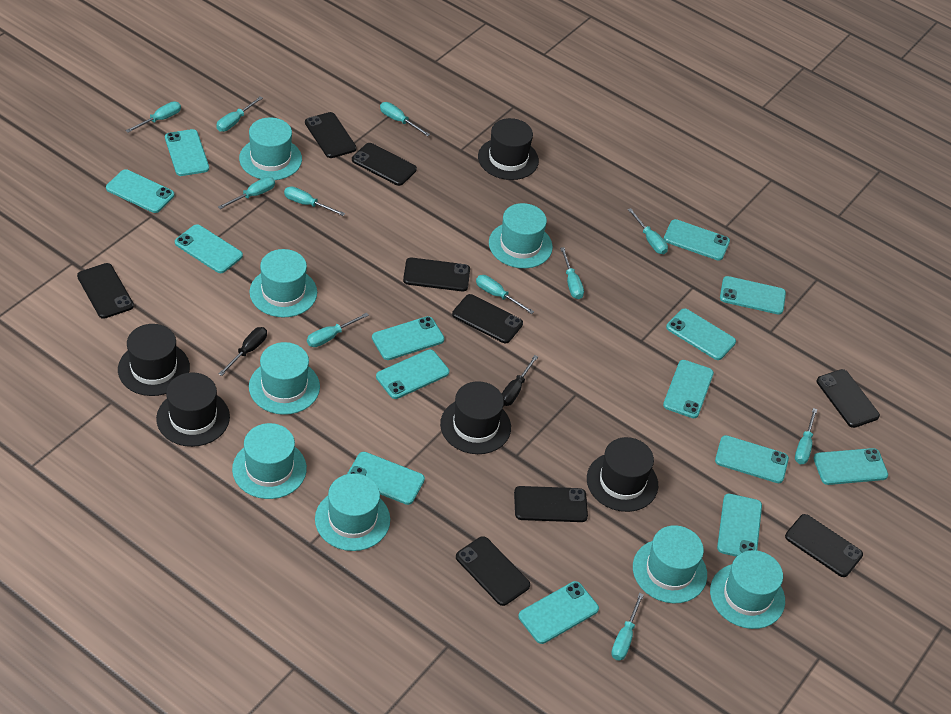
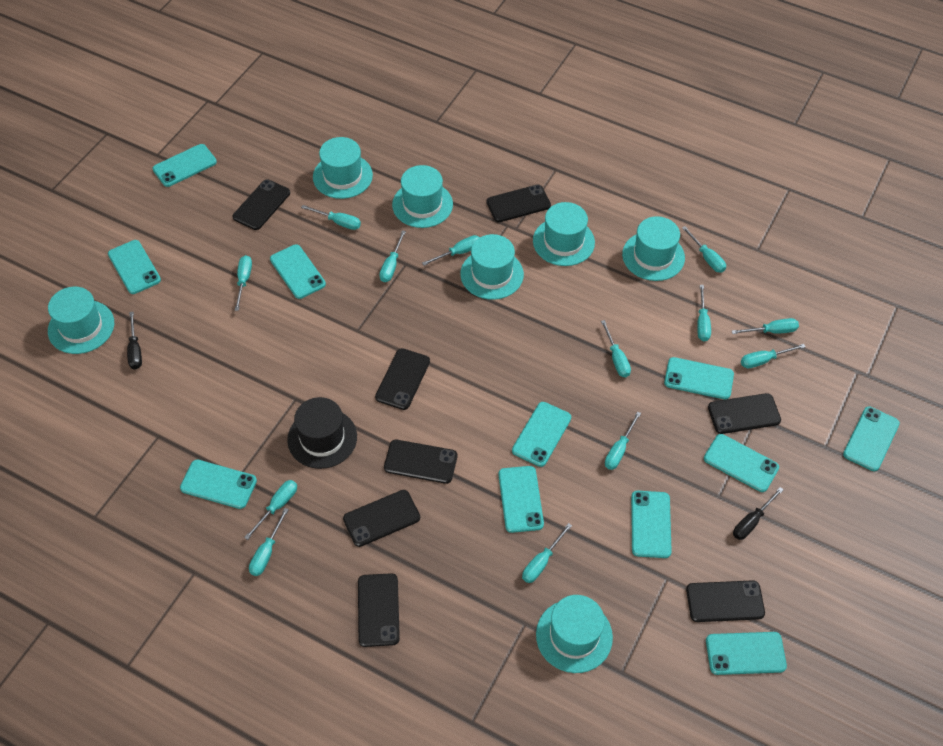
black hat: [118,324,190,396] [156,372,230,447] [440,381,511,454] [478,118,539,180] [587,437,658,512] = 5 -> [287,397,357,469] = 1
black phone: [77,263,134,319] [305,112,357,158] [352,143,417,186] [403,258,470,291] [452,294,523,343] [456,536,530,606] [514,486,588,522] [785,514,863,577] [817,369,880,428] = 9 -> [232,179,290,230] [343,490,420,547] [358,573,400,647] [375,348,430,410] [384,440,457,484] [486,185,551,222] [686,580,765,622] [708,393,781,434] = 8
turquoise hat: [232,423,307,499] [239,118,302,180] [249,249,317,318] [249,342,320,415] [315,473,390,551] [489,203,553,268] [633,525,707,603] [710,550,785,629] = 8 -> [48,287,114,354] [313,137,373,199] [392,165,453,228] [460,234,524,300] [533,202,595,266] [536,595,613,673] [622,216,685,281] = 7
turquoise phone: [106,169,174,213] [165,129,209,176] [175,224,243,273] [347,452,425,505] [372,316,444,360] [376,349,449,399] [518,581,599,644] [663,360,714,418] [664,219,730,261] [666,308,736,360] [715,435,789,483] [717,494,762,557] [720,276,786,314] [813,448,888,485] = 14 -> [108,240,161,294] [152,144,217,187] [180,460,257,509] [270,244,326,299] [498,466,544,533] [512,402,571,467] [631,491,672,558] [664,357,734,400] [704,434,779,492] [706,632,787,675] [843,406,900,471] = 11
turquoise screwdriver: [125,101,181,133] [216,96,263,132] [218,177,275,209] [284,186,345,216] [307,313,369,347] [380,102,430,136] [476,275,534,314] [560,247,584,299] [611,593,644,660] [628,208,668,254] [795,408,817,464] = 11 -> [235,255,252,311] [244,480,297,540] [249,508,289,576] [301,205,361,230] [380,230,406,282] [422,235,480,265] [522,523,572,583] [601,320,631,377] [605,411,641,470] [682,226,726,273] [697,285,711,341] [732,318,799,334] [741,344,806,368] = 13

